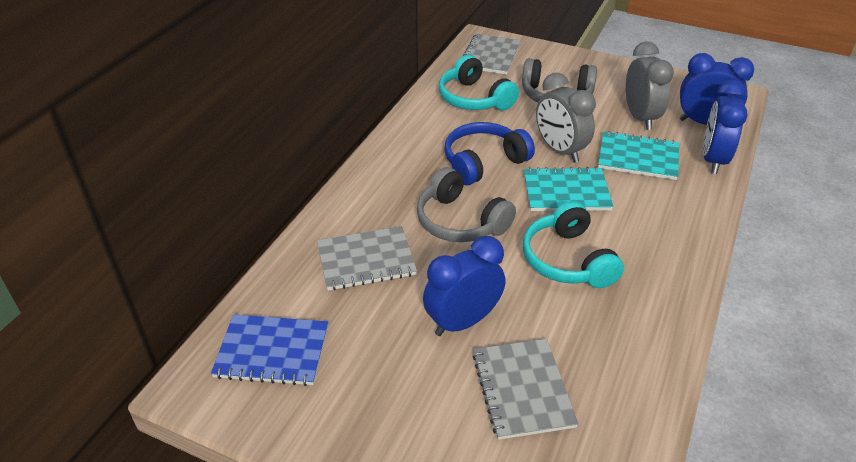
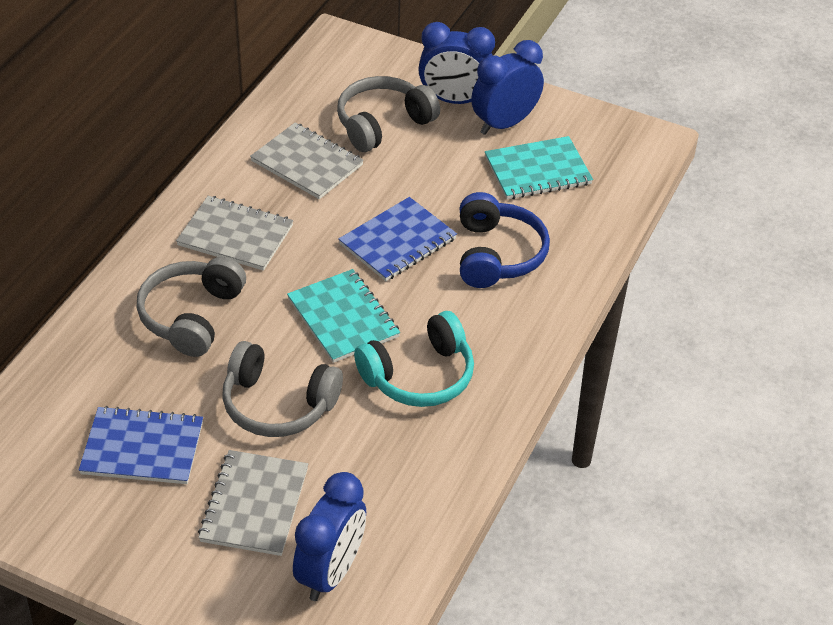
blue notebook: [211,314,328,386] = 1 -> [79,406,203,484] [338,197,457,281] = 2
grey clock: [536,73,596,163] [626,41,674,130] = 2 -> none = 0
grey headphones: [417,167,516,242] [522,58,597,103] = 2 -> [137,257,246,357] [222,341,343,437] [337,76,440,152] = 3
turquoise headphones: [439,55,519,110] [523,201,624,288] = 2 -> [354,311,474,407] = 1

